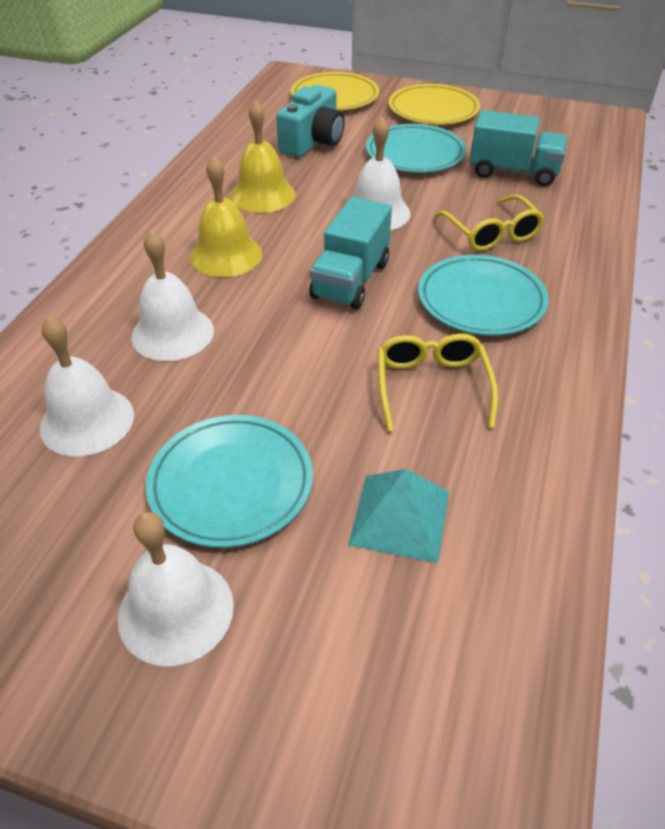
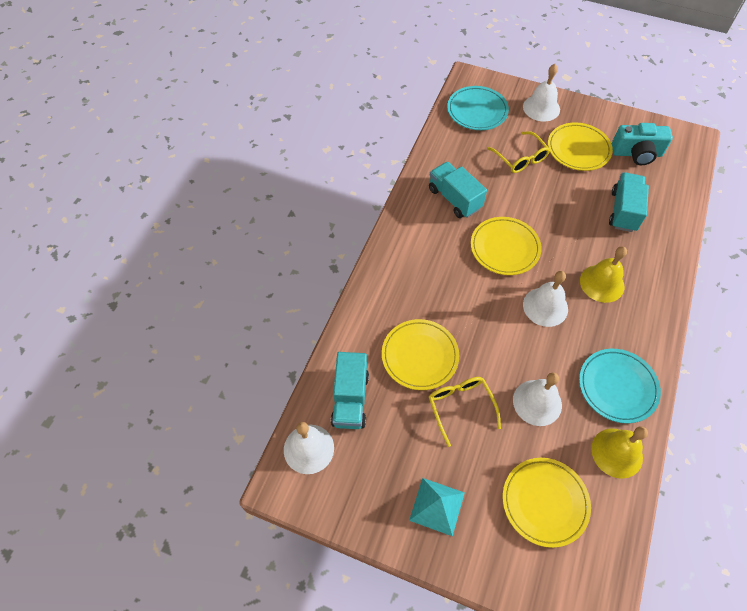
turquoise plate: [146,415,313,548] [366,124,466,173] [418,255,549,336] = 3 -> [447,86,509,130] [579,349,661,423] = 2
turquoise truck: [309,197,392,309] [470,110,568,186] = 2 -> [331,352,369,429] [429,162,487,218] [609,173,649,232] = 3
yellow plate: [291,72,379,111] [389,84,480,125] = 2 -> [382,319,459,390] [471,217,542,275] [503,458,591,548] [548,123,613,171] = 4

